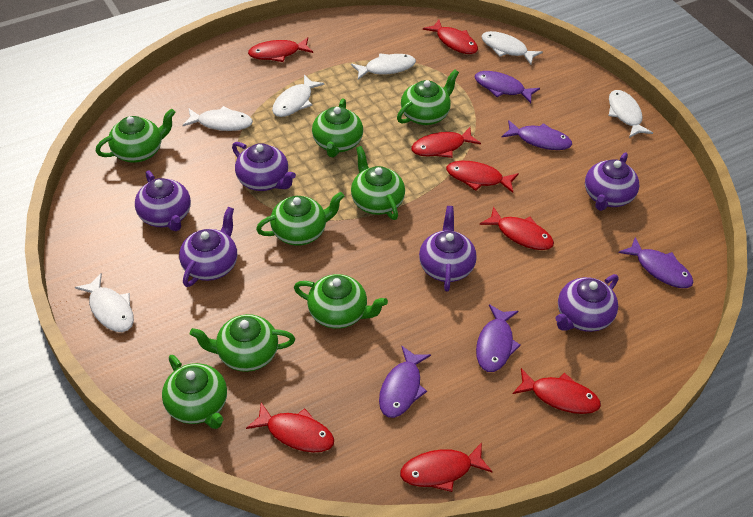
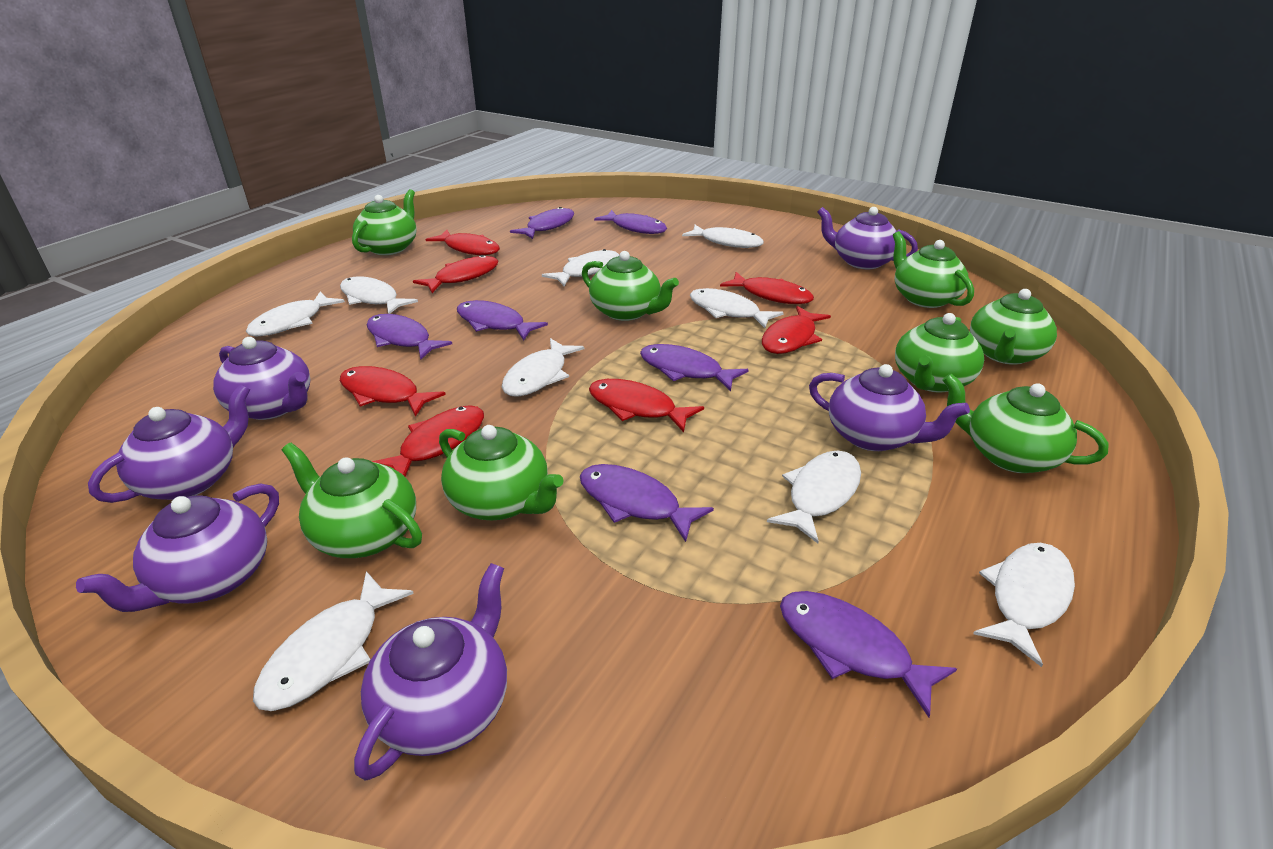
purple fish: [379,345,431,418] [474,71,540,103] [476,304,521,372] [502,120,572,150] [618,237,694,288] = 5 -> [366,314,452,360] [457,300,548,341] [510,207,574,239] [580,464,714,542] [594,210,667,234] [640,344,749,391] [780,591,957,717] = 7
red fish: [246,402,334,453] [248,37,313,62] [400,442,493,492] [411,127,481,158] [423,20,478,54] [446,161,519,193] [480,206,554,250] [513,368,601,414] = 8 -> [340,366,446,417] [371,405,484,477] [413,255,498,293] [426,230,500,255] [589,379,704,432] [720,272,814,304] [762,306,831,354] = 7
white fish: [75,273,134,332] [182,106,253,131] [272,75,325,117] [351,53,416,80] [481,31,543,64] [609,90,653,138] = 6 -> [246,291,345,337] [253,571,414,711] [340,276,418,314] [502,338,584,397] [542,249,619,286] [682,225,764,248] [690,288,784,328] [767,451,861,543] [973,543,1075,667] = 9

